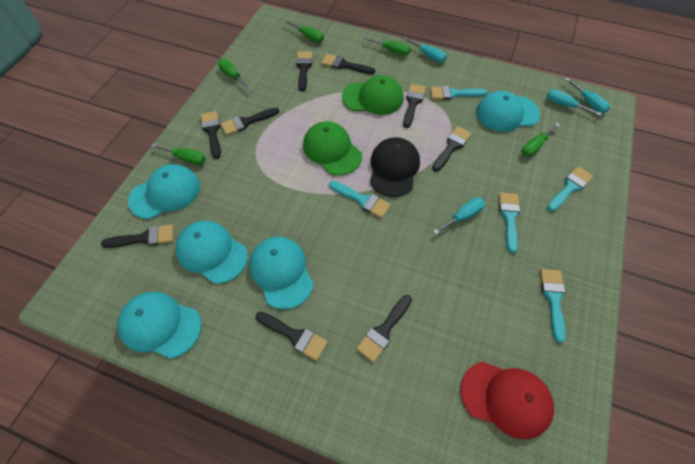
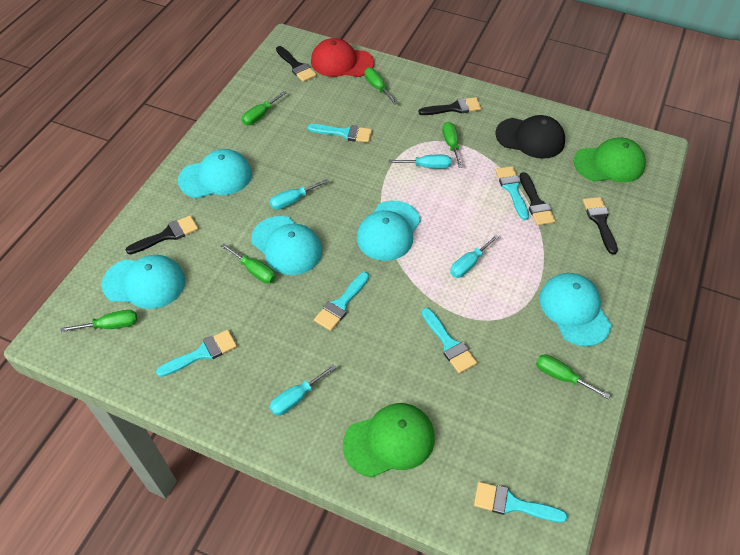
black brush: [101,224,173,248] [201,111,221,159] [221,107,279,135] [256,312,328,361] [296,51,312,91] [321,54,375,74] [356,295,412,362] [403,84,426,128] [432,126,472,171] = 9 -> [126,215,198,254] [276,46,317,82] [418,97,481,115] [520,172,555,226] [583,197,618,255] = 5
green screwdriver: [151,144,206,165] [218,59,251,90] [284,20,324,43] [363,37,411,55] [522,123,560,157] = 5 -> [60,310,137,332] [221,243,276,284] [242,91,287,125] [364,68,398,105] [442,122,463,168] [536,355,610,399] = 6
turquoise brush: [329,181,391,218] [430,85,488,100] [499,192,520,253] [540,269,566,343] [547,166,593,212] = 5 -> [156,330,237,377] [308,124,372,143] [314,272,369,331] [422,308,477,373] [474,482,568,523] [495,166,529,220] = 6

